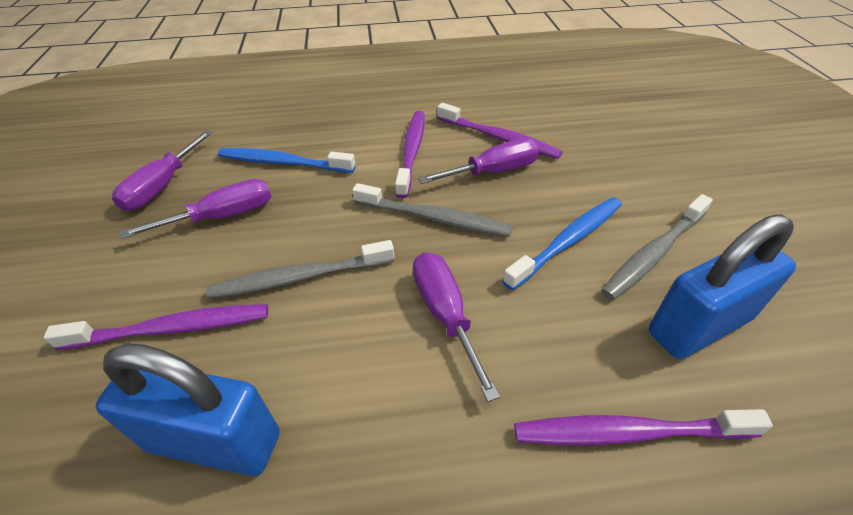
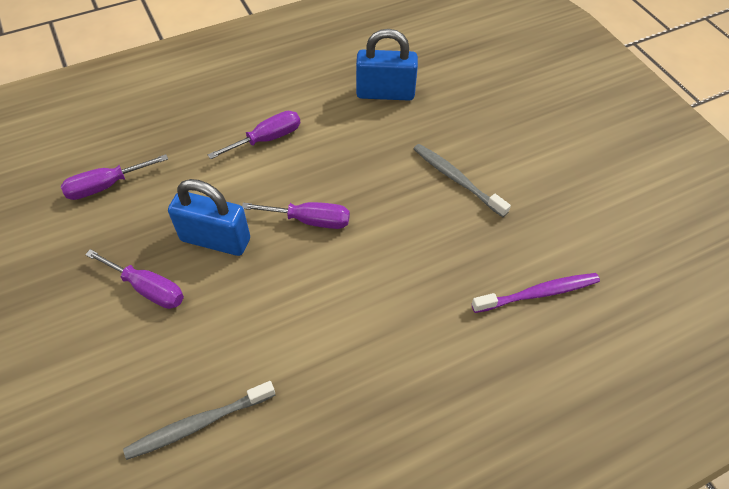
blue toothbrush: [218,148,355,173] [502,197,622,290] = 2 -> none = 0
grey toothbrush: [206,240,395,299] [352,183,513,237] [601,194,713,300] = 3 -> [123,381,275,460] [414,144,511,217] = 2
purple toothbrush: [44,304,268,350] [395,111,425,198] [437,103,563,159] [514,409,773,445] = 4 -> [472,273,600,313] = 1

